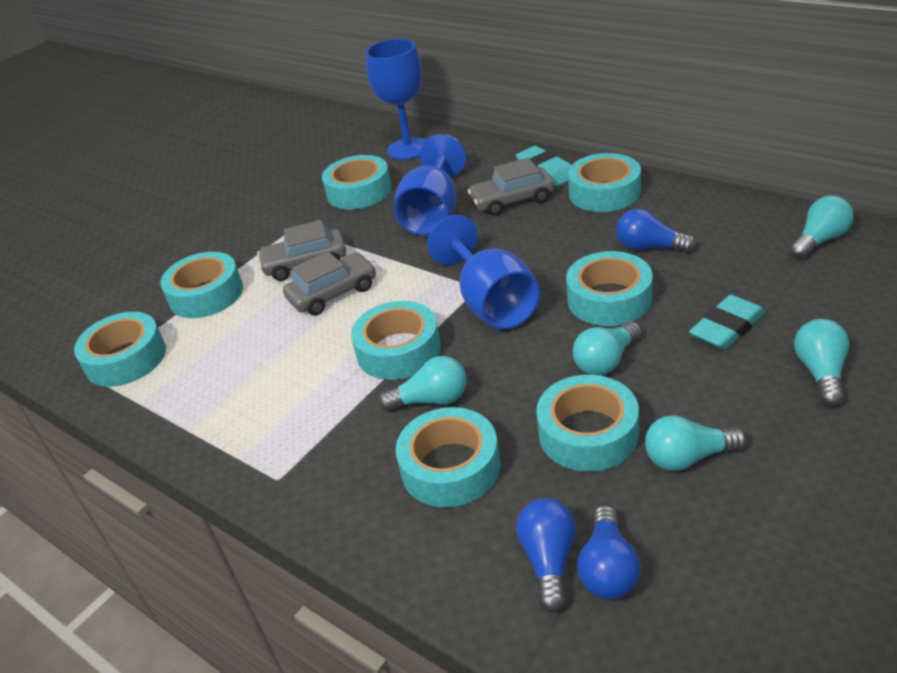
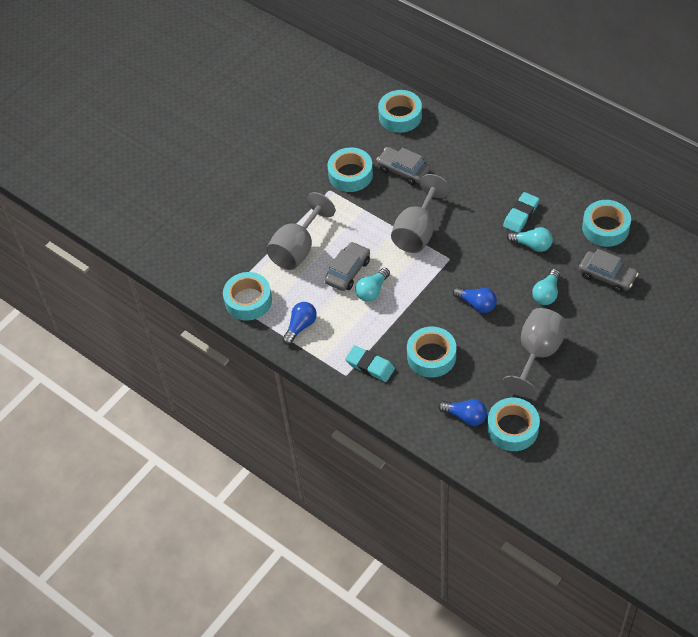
blue goblet: [366,39,426,160] [394,134,466,235] [427,215,540,329] = 3 -> none = 0
grey goblet: none = 0 -> [266,192,335,270] [391,174,450,253] [503,308,567,398] = 3
turquoise light bulb: [379,356,467,411] [573,321,641,375] [645,415,747,471] [790,196,854,259] [794,319,849,407] = 5 -> [355,268,390,302] [507,227,553,252] [532,269,560,305] = 3
turquoise tape: [74,312,166,387] [160,252,243,318] [322,155,392,210] [351,301,441,380] [396,407,500,507] [537,375,639,472] [566,251,653,326] [568,153,641,212] = 8 -> [223,272,272,321] [327,147,373,192] [378,90,422,133] [407,326,456,377] [487,398,540,451] [582,200,631,247] = 6

